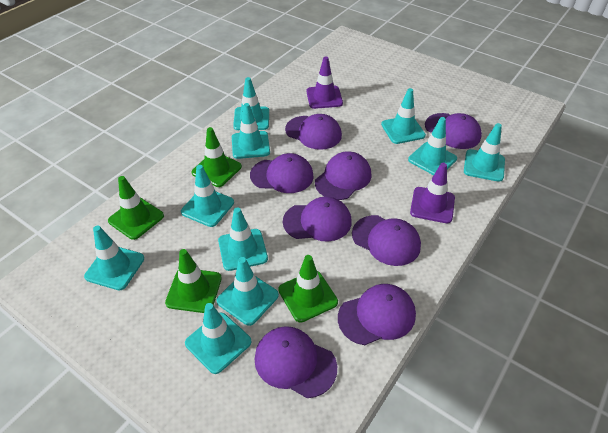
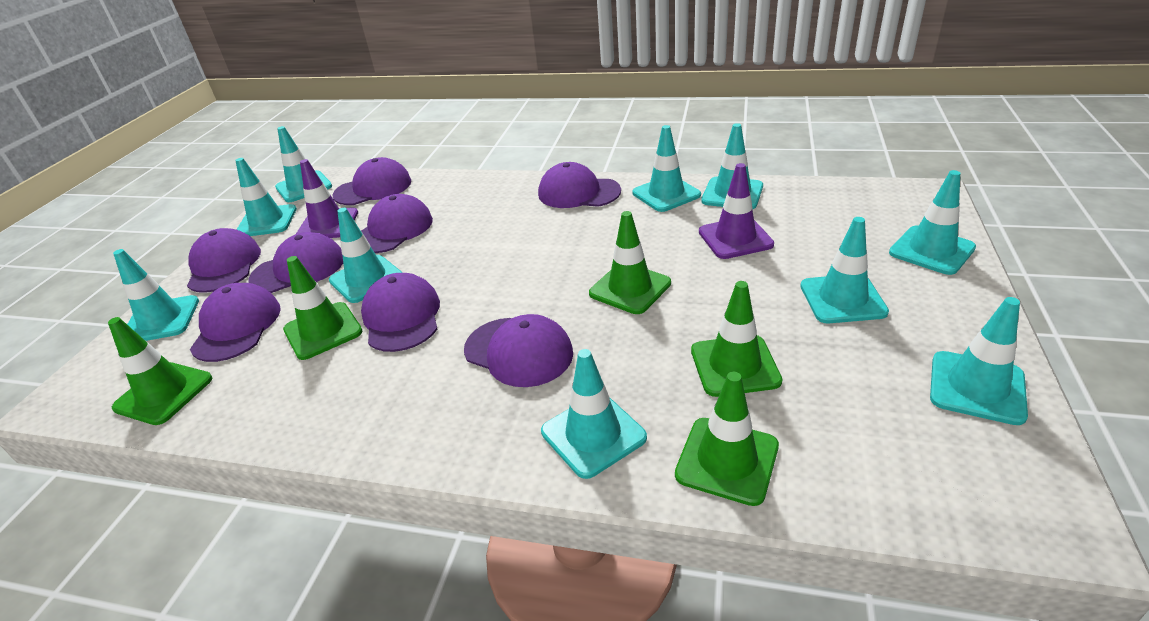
green traffic cone: [108,176,164,240] [165,249,222,313] [192,127,242,187] [278,255,338,323] = 4 -> [108,317,212,425] [283,256,363,360] [589,211,671,314] [675,372,779,506] [691,281,782,397] = 5

